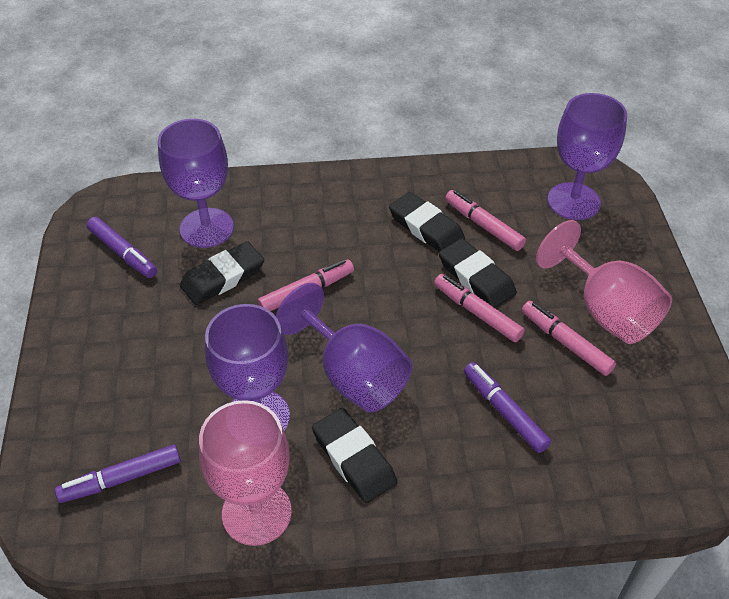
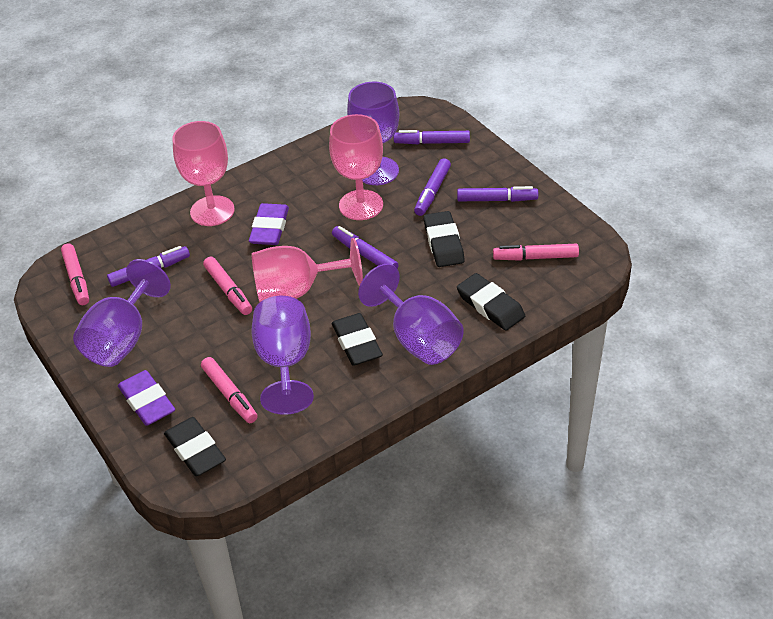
pink goblet: [199,400,292,546] [536,220,672,344] = 2 -> [172,121,235,226] [251,238,363,302] [329,114,383,220] = 3
purple eraser: none = 0 -> [118,370,175,426] [249,203,289,245] = 2
purple marker: [55,445,181,503] [86,217,157,278] [464,362,551,453] = 3 -> [107,246,190,287] [332,226,398,269] [394,130,470,144] [414,158,451,216] [457,186,538,202] = 5

